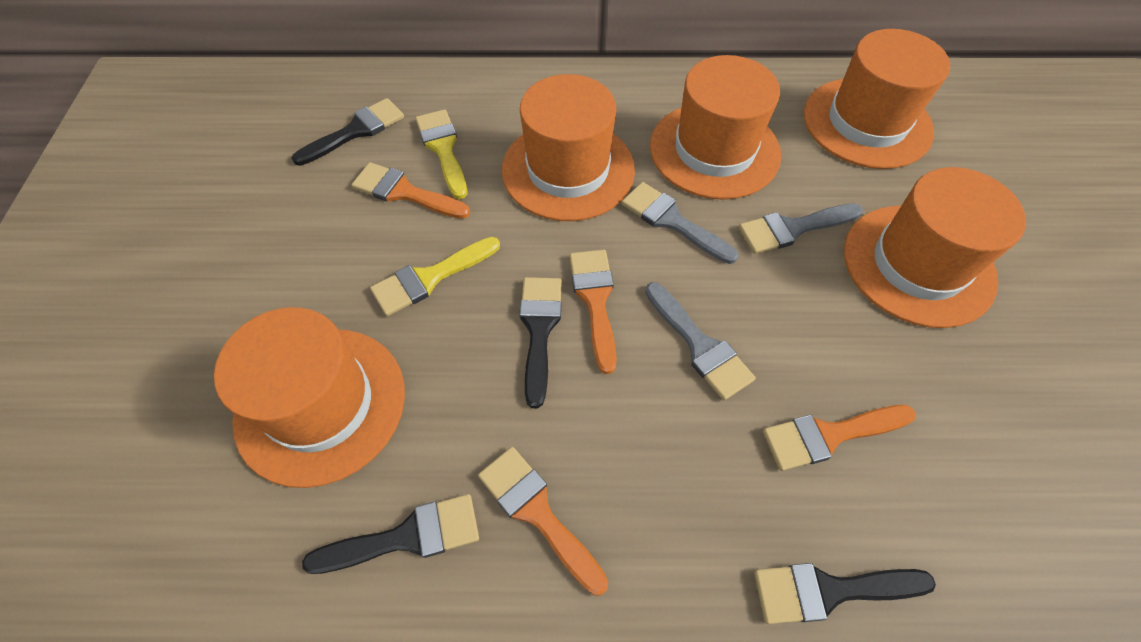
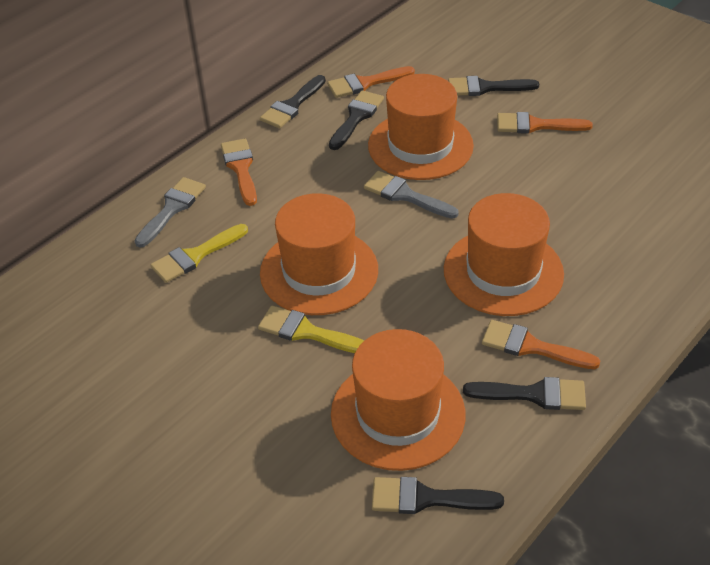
black brush: [291,98,404,166] [302,494,479,574] [519,277,562,408] [754,563,936,624] = 4 -> [260,75,326,128] [329,90,384,150] [372,477,504,514] [448,76,539,96] [463,377,586,410] = 5
grey brush: [621,182,739,264] [645,282,756,400] [739,203,863,254] = 3 -> [134,177,206,247] [364,171,459,219] = 2
orange hat: [214,307,405,488] [502,74,635,221] [650,55,781,200] [804,29,950,169] [844,167,1026,328] = 5 -> [260,193,378,315] [331,329,465,471] [368,74,474,180] [444,193,564,316] = 4

